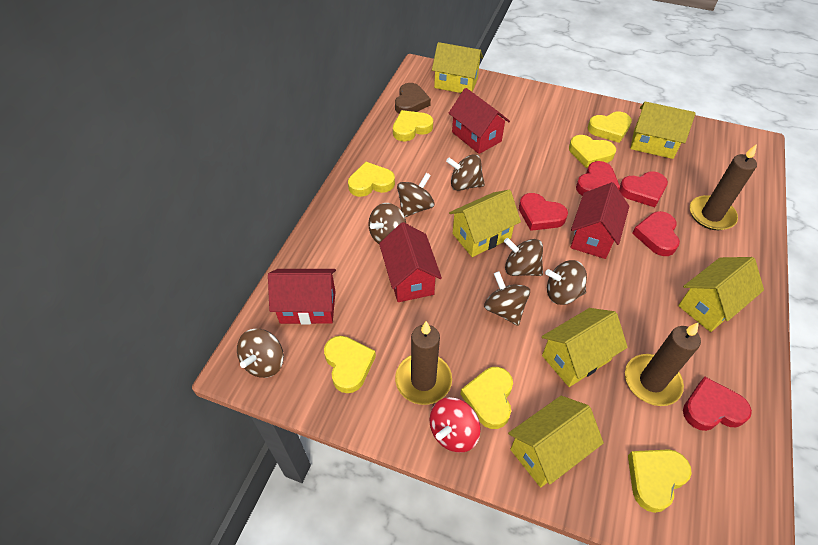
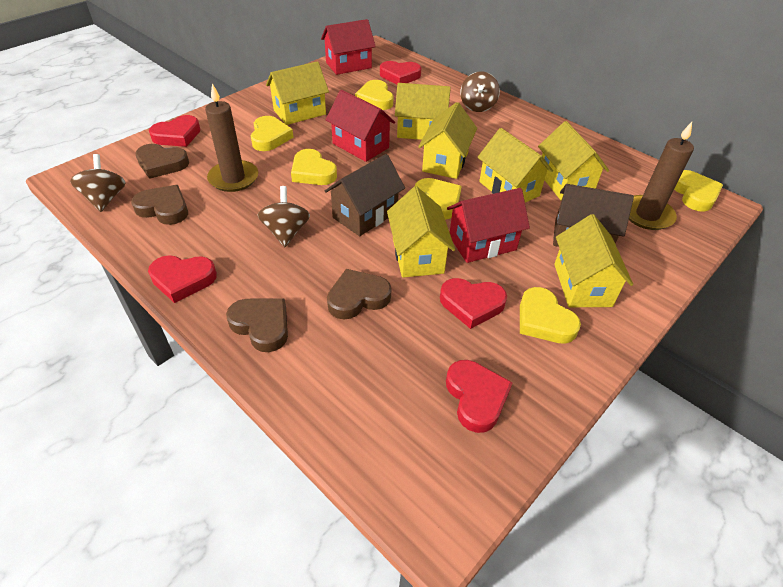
brown candle: [395,321,452,405] [625,322,701,406] [690,144,757,230] = 3 -> [205,84,258,192] [629,122,694,230] = 2
brown heart: [395,83,431,114] = 1 -> [131,185,188,225] [135,144,189,179] [226,298,288,352] [327,269,391,320] = 4
brown house: none = 0 -> [325,154,405,236] [553,184,634,247] = 2
brown spinning top: [237,329,284,378] [368,203,406,244] [397,173,434,217] [446,154,485,191] [484,271,530,326] [504,238,543,276] [545,260,587,305] = 7 -> [70,154,125,212] [258,186,310,247] [460,71,500,112] = 3
red house: [268,269,336,325] [379,222,442,302] [449,88,510,154] [570,182,629,259] = 4 -> [321,19,376,75] [326,90,395,162] [447,188,530,263] = 3
red spinning top: [430,397,481,453] = 1 -> none = 0
yellow heart: [324,336,376,393] [348,162,395,197] [393,110,433,142] [460,367,513,429] [569,135,616,168] [588,112,632,143] [628,449,692,513] = 7 -> [251,116,294,151] [291,149,337,185] [355,80,393,110] [415,178,462,220] [520,287,581,344] [674,170,723,212] = 6
yellow house: [432,42,483,93] [449,190,521,257] [508,396,604,488] [542,308,628,387] [630,102,696,159] [678,257,764,332] = 6 -> [266,61,329,125] [387,186,455,278] [395,83,451,140] [418,102,477,179] [478,128,553,202] [538,121,609,200] [554,214,633,307] = 7

